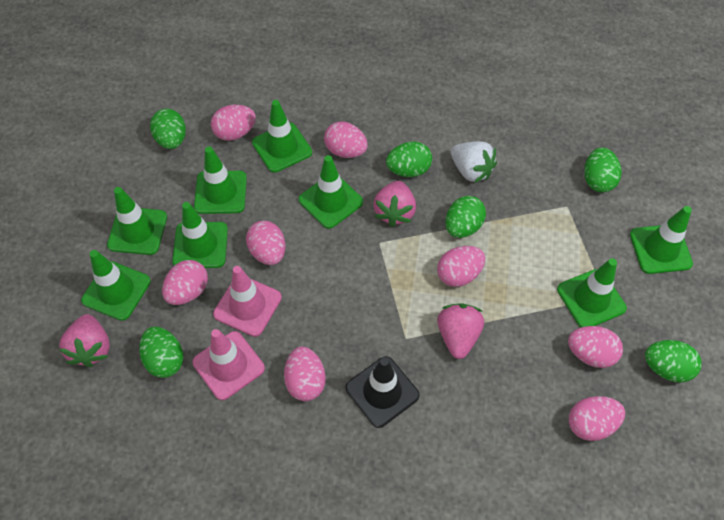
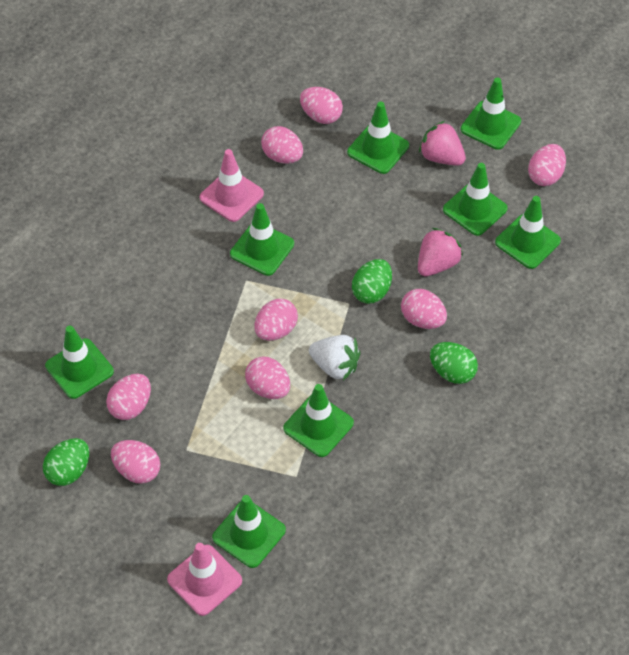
black traffic cone: [346,356,420,428] = 1 -> none = 0
green egg: [139,327,183,378] [150,108,186,149] [386,141,432,177] [445,196,486,238] [584,148,622,192] [645,340,701,382] = 6 -> [43,438,89,486] [352,259,392,304] [430,342,478,384] = 3
pink strawberry: [59,314,110,367] [373,181,416,227] [437,303,484,359] = 3 -> [418,228,463,276] [419,121,466,166] = 2

